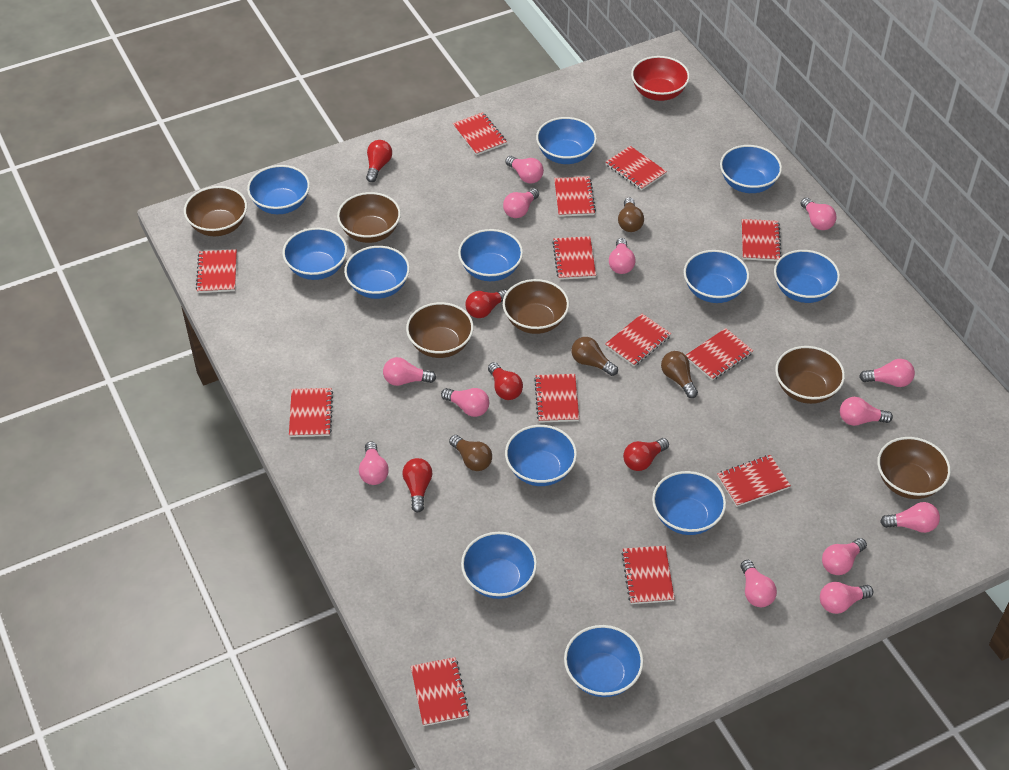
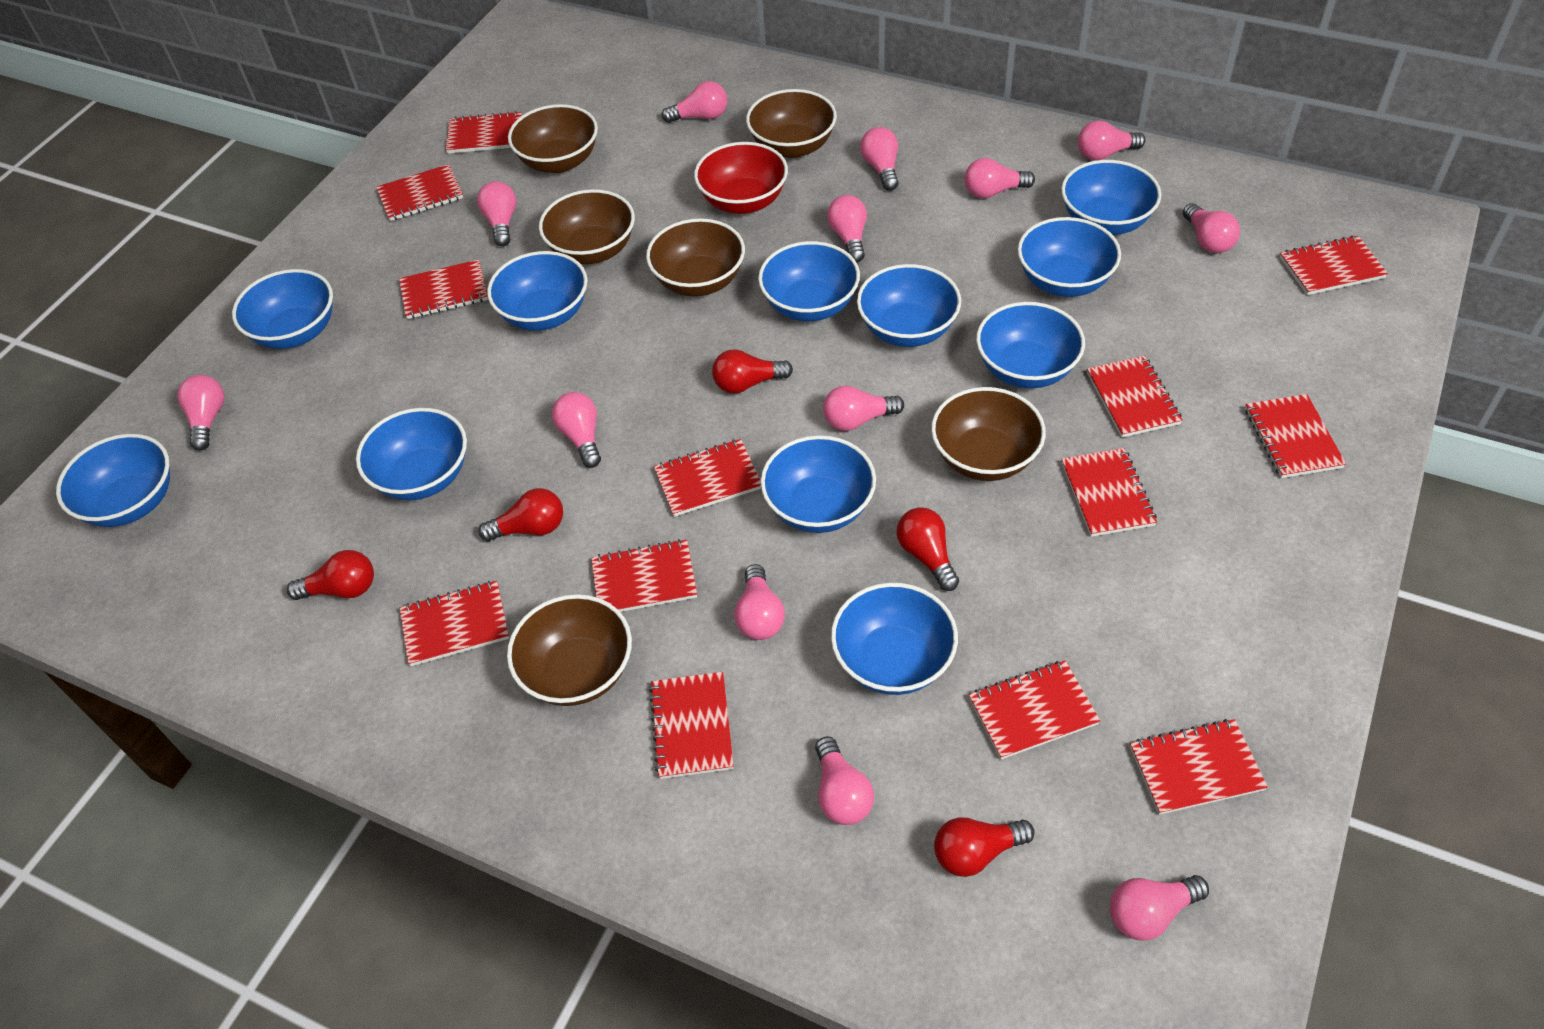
blue bowl: [247,165,310,214] [282,228,347,280] [344,246,410,299] [458,229,523,281] [461,532,537,599] [505,425,577,486] [536,117,597,164] [564,625,644,697] [652,471,726,535] [684,250,749,303] [720,145,782,193] [774,250,840,303] = 12 -> [56,434,170,527] [232,269,333,349] [356,408,467,500] [487,251,587,331] [758,241,860,321] [760,435,876,533] [831,583,958,695] [857,264,961,347] [976,302,1085,388] [1018,217,1121,297] [1061,160,1162,235] = 11
brown light bulb: [449,435,492,471] [571,337,618,376] [618,198,644,232] [661,351,698,398] = 4 -> none = 0

